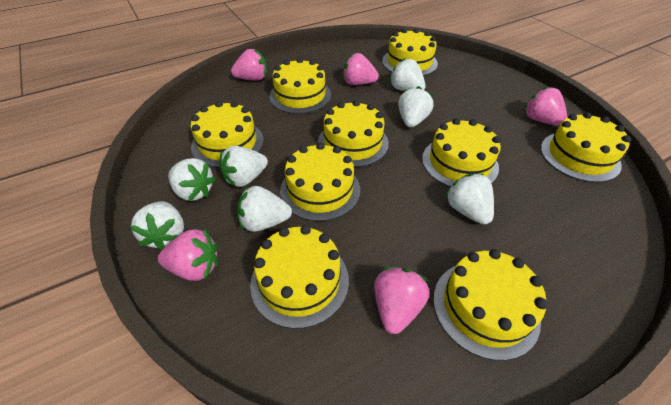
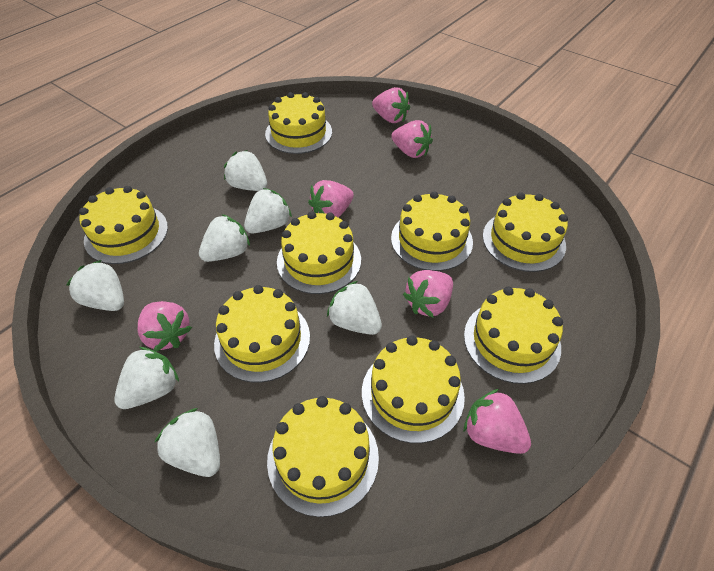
pink strawberry: [158,229,218,281] [231,49,267,81] [343,53,379,85] [374,267,429,334] [524,86,567,126] = 5 -> [138,301,192,351] [308,180,354,218] [372,87,410,123] [391,120,433,158] [403,270,453,318] [464,389,531,454] = 6

